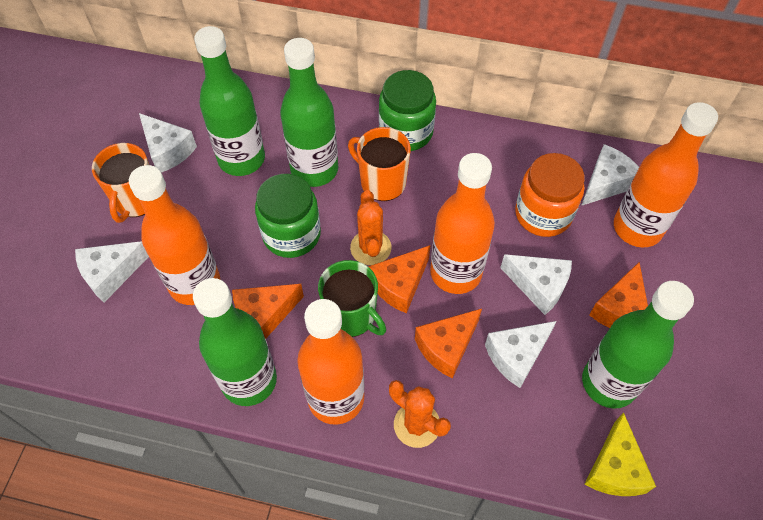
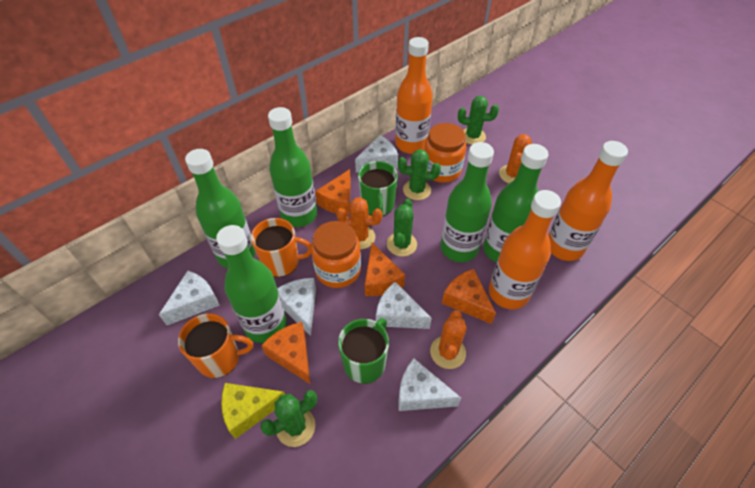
green bottle: [193,278,277,406] [194,26,265,176] [280,38,338,187] [582,281,694,409] = 4 -> [185,149,256,268] [216,225,287,343] [268,107,317,227] [441,142,494,262] [483,144,549,262] = 5
green cactus: none = 0 -> [260,390,317,447] [387,199,417,257] [398,149,441,200] [458,96,499,145] = 4
green jar: [255,174,321,258] [379,70,436,151] = 2 -> none = 0
green mug: [318,260,386,337] = 1 -> [338,318,389,384] [358,161,398,217] = 2
orange bottle: [129,165,220,305] [297,299,364,425] [430,153,495,294] [614,102,718,248] = 4 -> [395,37,433,154] [489,190,561,309] [548,141,628,261] = 3
orange cactus: [350,190,391,265] [389,380,451,448] = 2 -> [336,197,382,249] [430,310,467,369] [499,134,532,183] = 3
orange jar: [515,153,585,237] = 1 -> [311,221,361,288] [424,123,466,183] = 2

